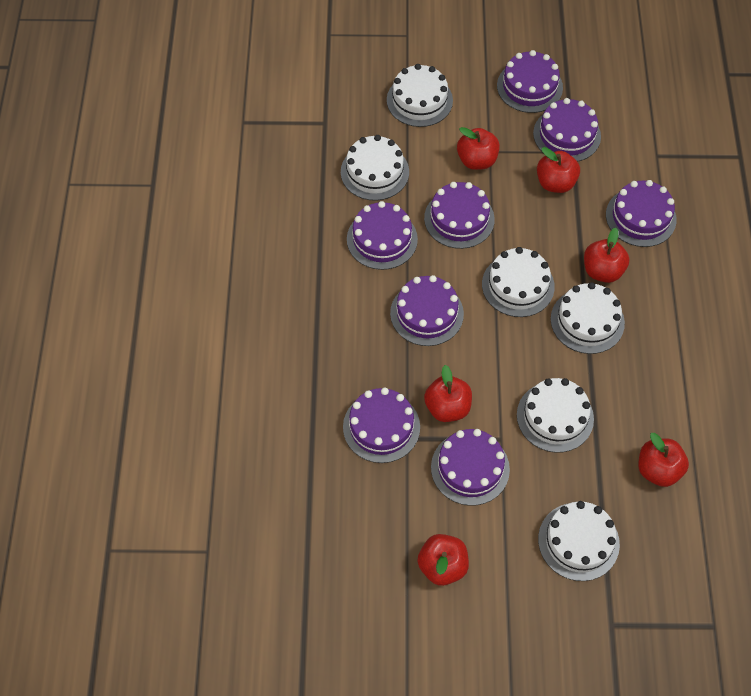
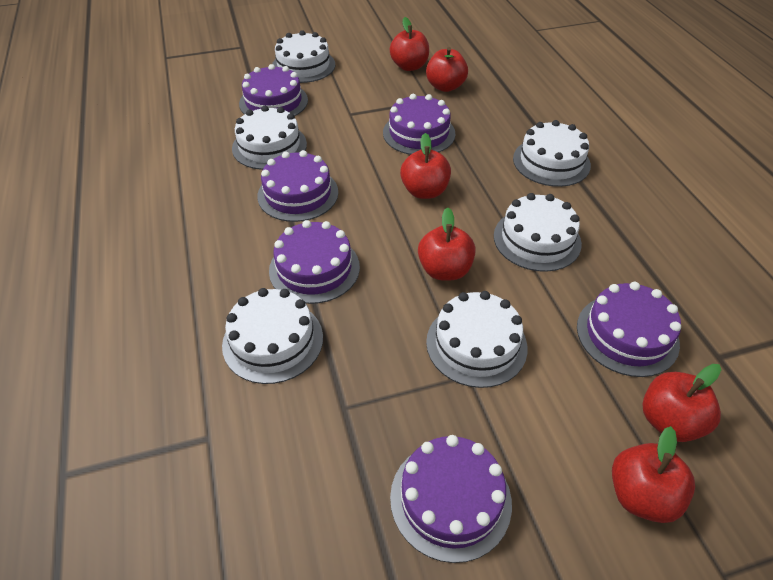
purple cake: [343,388,420,463] [347,201,418,270] [390,275,464,346] [424,182,495,249] [431,429,510,506] [497,50,563,113] [533,98,601,162] [606,180,677,247] = 8 -> [239,64,308,116] [257,150,338,222] [269,220,360,304] [383,94,455,155] [390,435,512,563] [577,282,681,377] = 6

